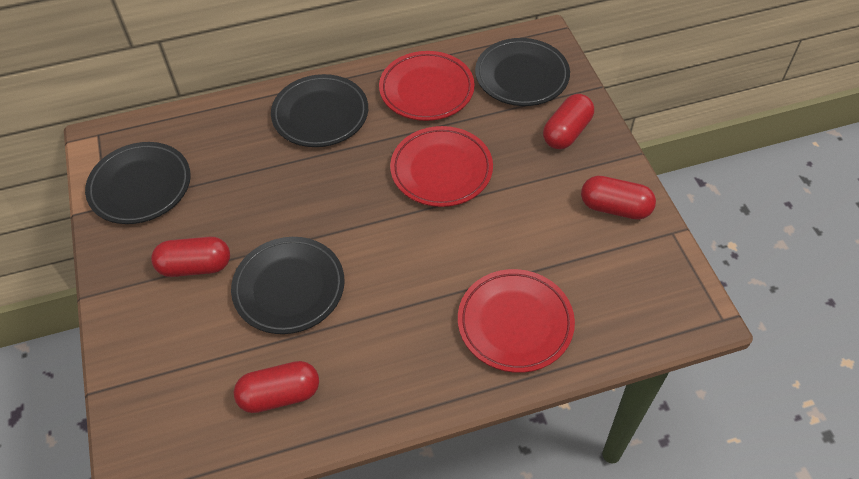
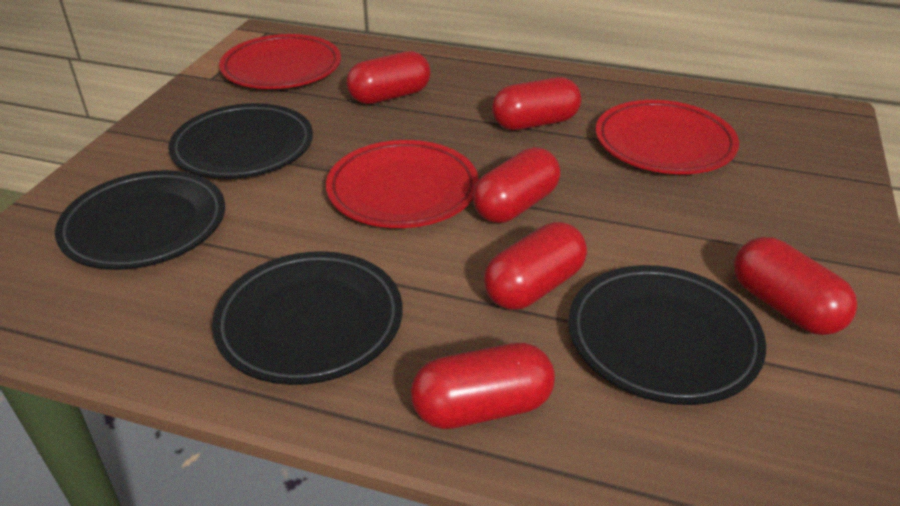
red capsule: [151,237,230,277] [234,361,319,413] [543,94,594,149] [581,176,656,220] = 4 -> [346,51,430,104] [411,343,555,429] [473,147,561,223] [484,222,587,310] [492,77,581,130] [734,237,857,335] = 6

